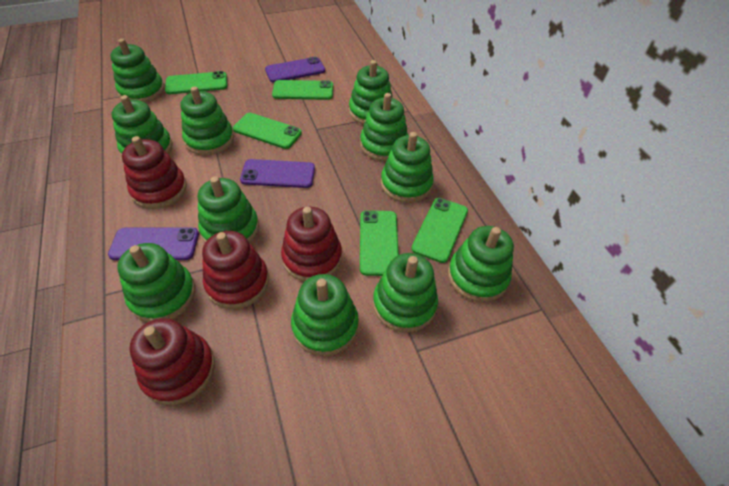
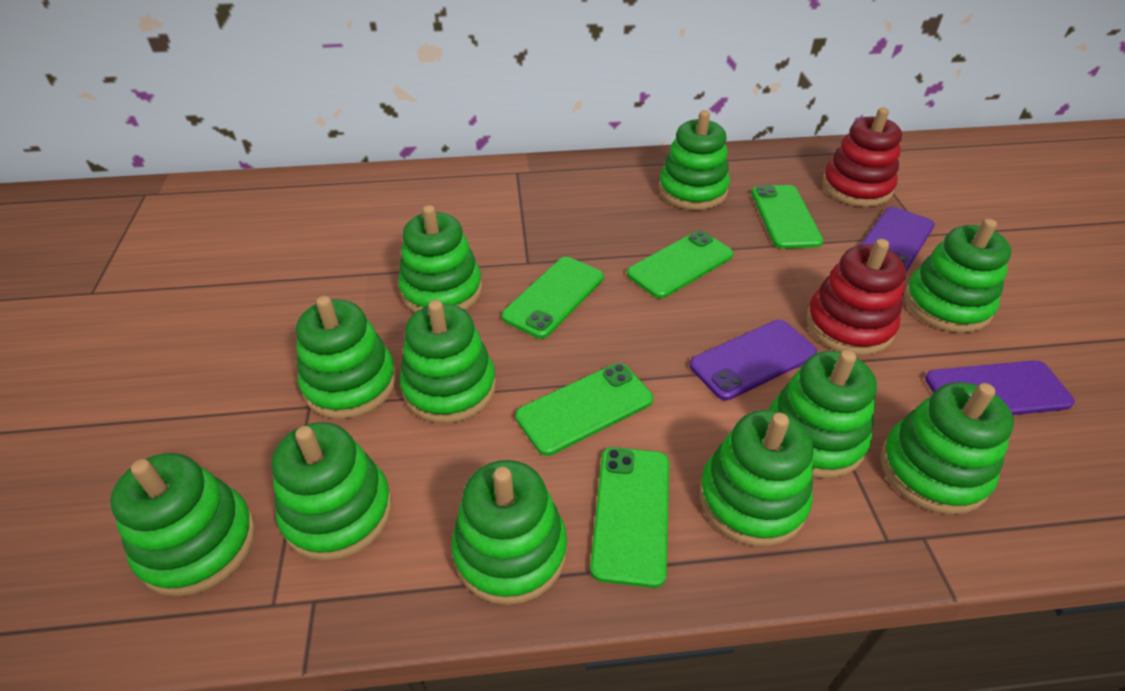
red stacking toy: [122,136,187,209] [130,318,215,405] [202,231,269,309] [281,207,342,281] = 4 -> [806,239,906,356] [822,108,902,207] = 2

